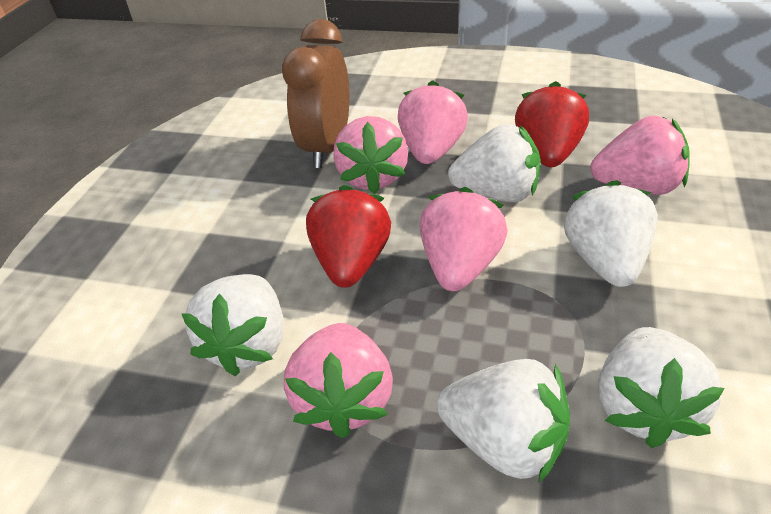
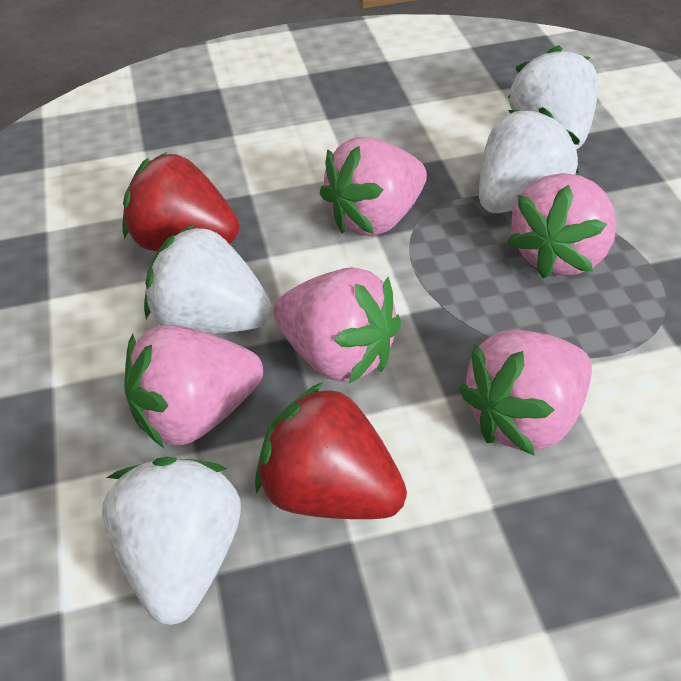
brown clock: [282,19,349,168] = 1 -> none = 0
white strawberry: [181,274,284,376] [436,359,570,484] [448,124,541,202] [564,180,658,287] [598,327,725,448] = 5 -> [102,457,241,625] [144,224,272,334] [479,107,580,213] [508,45,599,150] = 4

